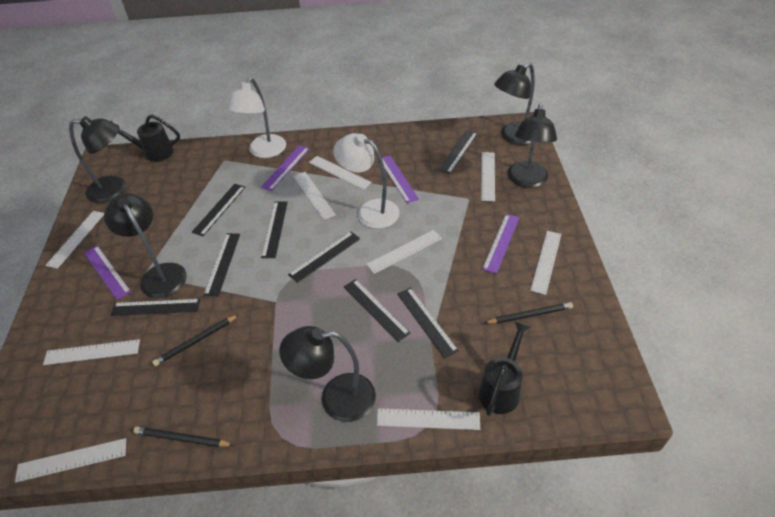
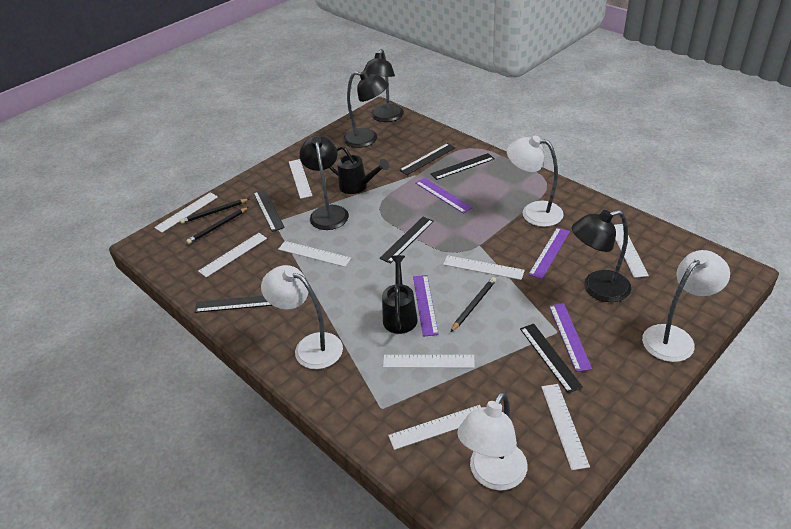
black lamp: [69,116,126,203] [104,193,187,298] [279,326,376,422] [494,62,535,145] [508,103,557,188] = 5 -> [299,135,349,230] [343,70,389,148] [364,49,404,122] [572,210,631,302] = 4
black ruler: [110,299,200,316] [192,184,246,236] [204,233,240,296] [261,201,288,258] [288,232,360,283] [344,279,411,342] [397,287,459,358] [438,130,478,174] = 8 -> [195,296,273,313] [254,189,285,232] [379,217,434,264] [399,143,455,175] [431,153,494,180] [520,323,583,393] = 6
white lamp: [226,78,286,158] [333,133,400,229] = 2 -> [261,265,343,369] [457,392,527,491] [507,136,564,227] [642,250,730,362] = 4

